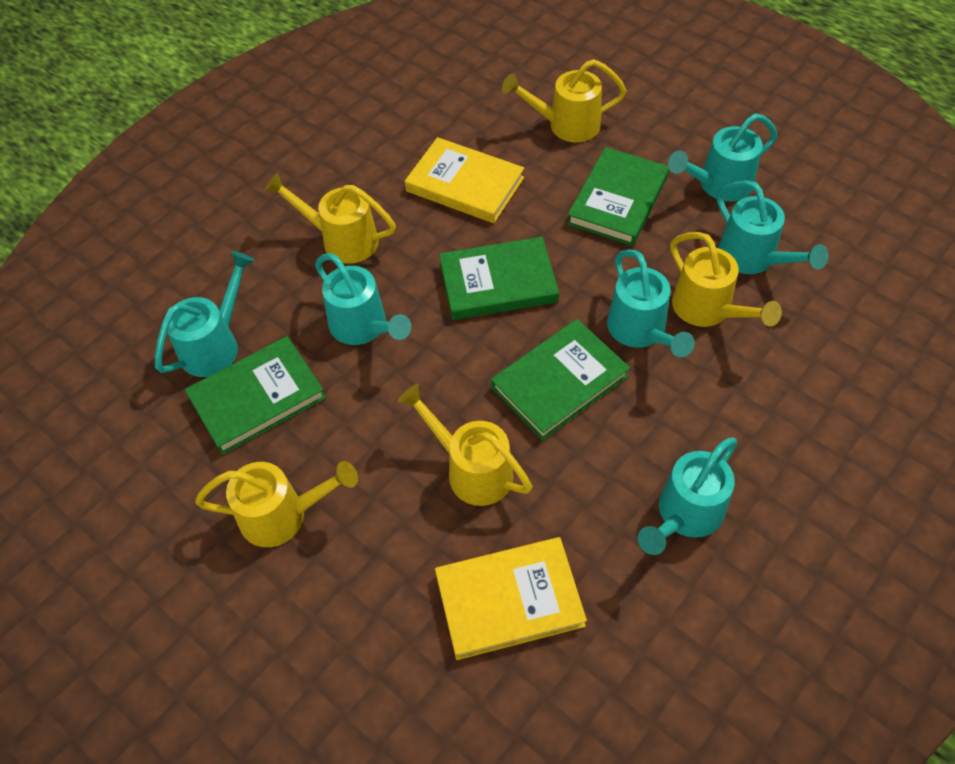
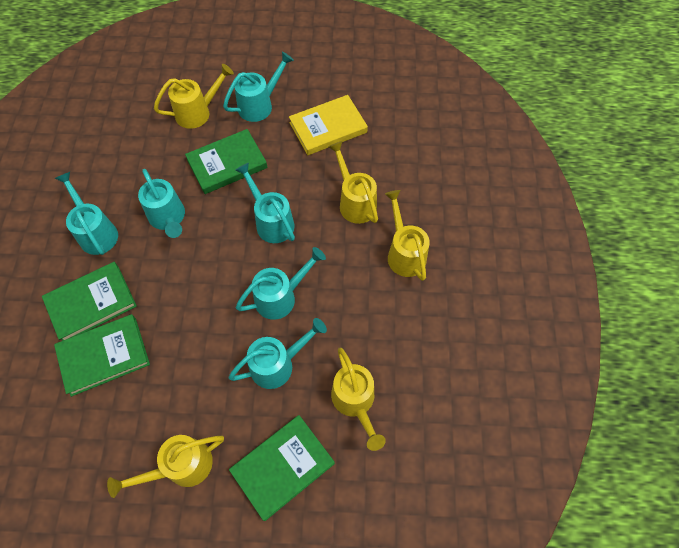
yellow book: [405,137,524,223] [435,537,587,660] = 2 -> [289,95,368,155] = 1

